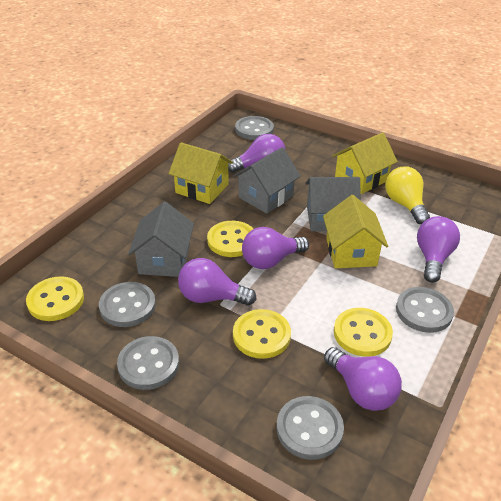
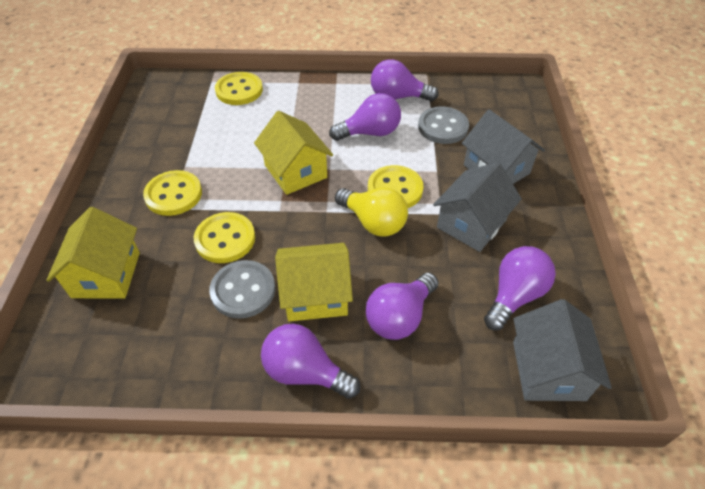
grey button: [99,282,156,327] [117,336,179,390] [235,116,274,140] [276,396,344,460] [396,287,454,333] = 5 -> [209,260,275,319] [418,106,469,144] = 2

